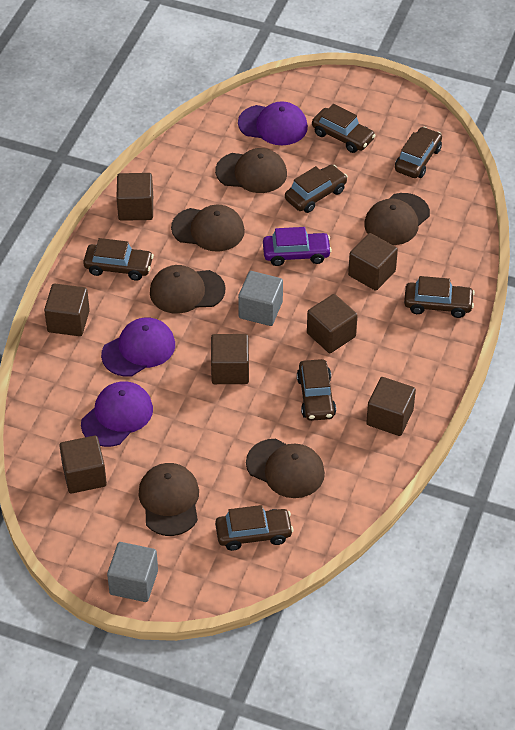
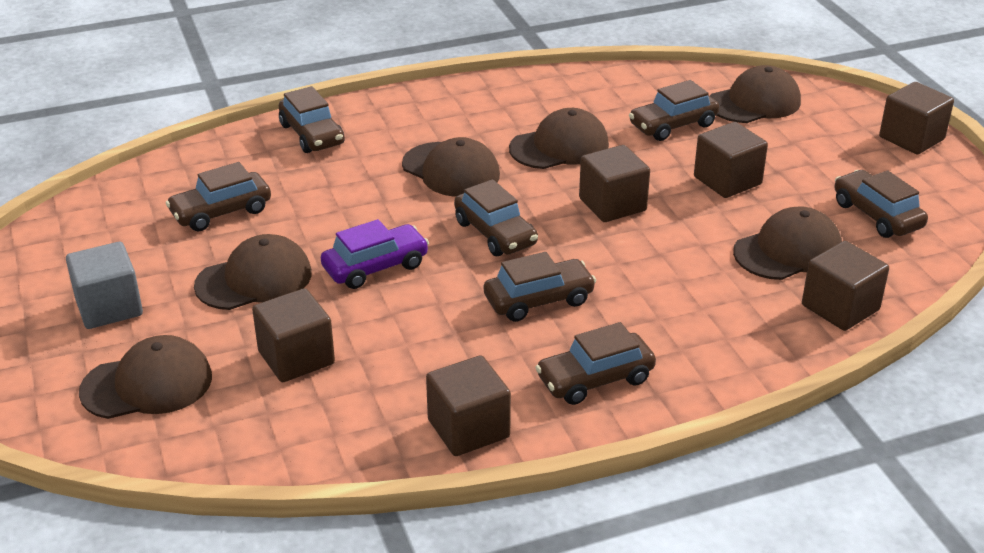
brown cube: [44,283,90,336] [59,436,107,494] [116,173,153,221] [211,334,249,384] [307,294,358,353] [348,233,398,291] [366,377,416,436] = 7 -> [252,288,335,382] [426,355,511,456] [579,145,650,222] [694,122,768,198] [802,241,889,331] [879,82,954,155] = 6
grey cube: [107,542,158,602] [238,271,283,326] = 2 -> [66,242,143,329] = 1
purple cap: [81,381,153,447] [101,318,175,377] [238,101,308,145] = 3 -> none = 0

